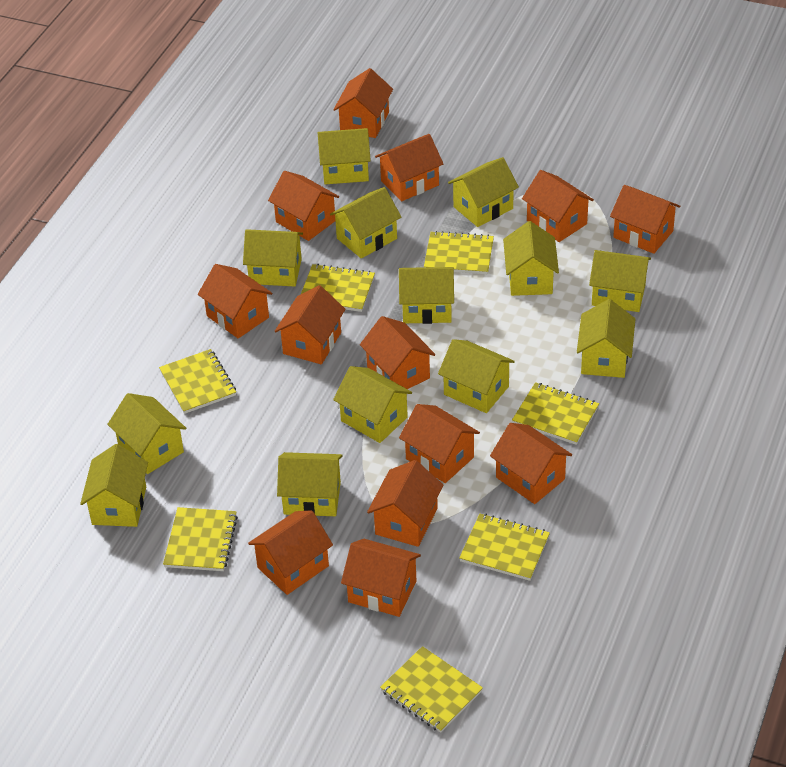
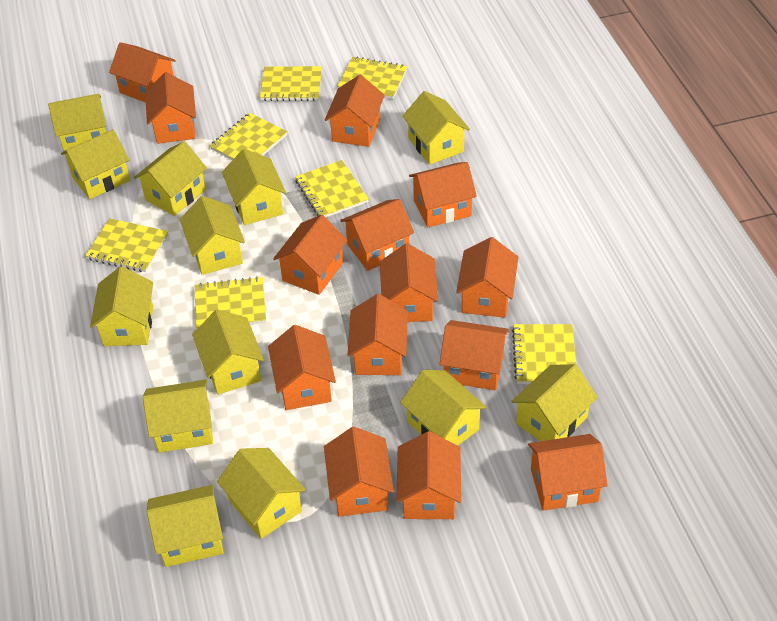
orange house: [198,264,272,339] [248,510,333,595] [268,171,339,241] [275,285,346,364] [333,68,393,138] [341,539,421,617] [360,316,436,389] [367,460,444,547] [375,134,443,201] [399,404,480,483] [490,423,572,504] [522,170,594,242] [610,185,680,254] = 13 -> [109,42,176,103] [145,72,196,144] [268,325,336,410] [273,215,348,295] [324,427,394,517] [325,75,385,147] [340,199,414,271] [348,294,408,375] [380,243,438,322] [396,431,461,519] [409,162,477,228] [440,320,509,390] [456,237,518,318] [528,434,608,511] = 14

